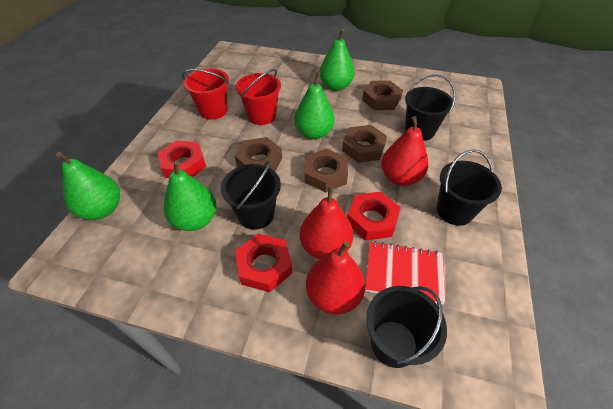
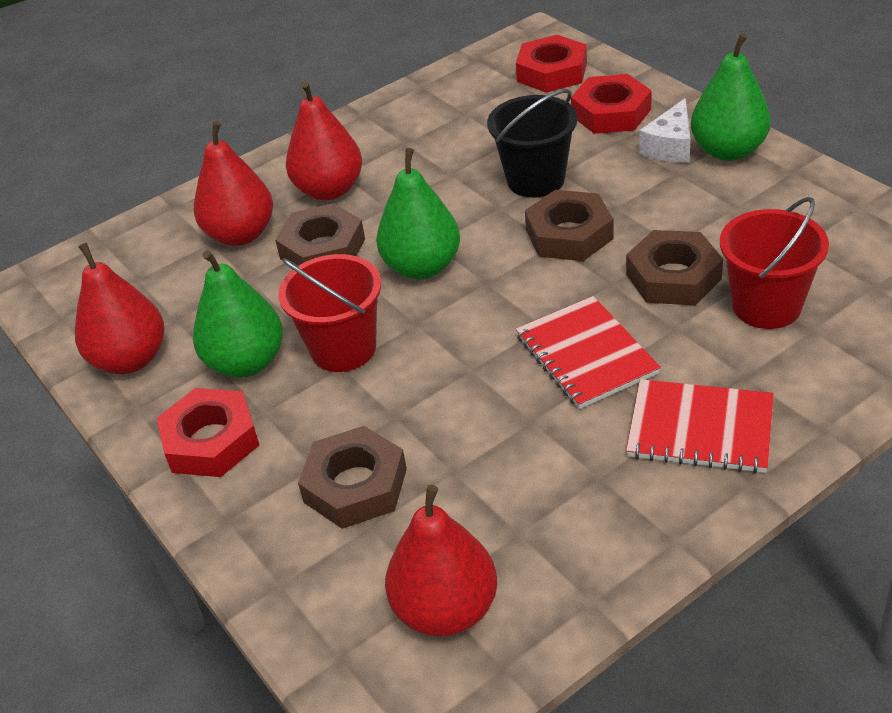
black bucket: [221,161,281,230] [366,286,447,368] [405,74,455,141] [437,149,502,226] = 4 -> [487,89,577,198] = 1
green pear: [56,152,120,220] [164,161,216,231] [294,72,335,139] [319,29,355,91] = 4 -> [193,250,283,378] [376,148,460,279] [691,33,771,161] = 3
red notebook: [365,241,445,305] = 1 -> [516,296,661,409] [626,379,774,473] = 2
red pear: [300,186,353,259] [306,241,366,315] [381,116,428,186] = 3 -> [75,243,165,374] [194,121,273,246] [286,81,362,200] [385,485,497,637] = 4
white cheese: none = 0 -> [639,98,691,163] = 1

